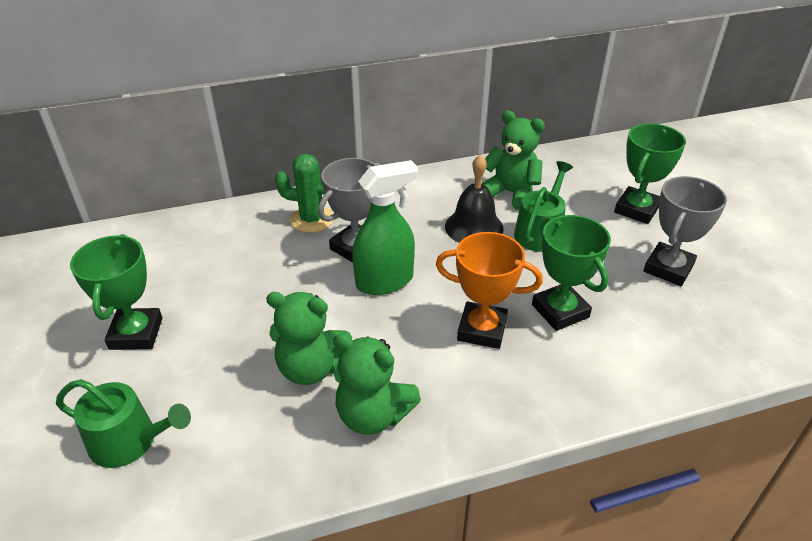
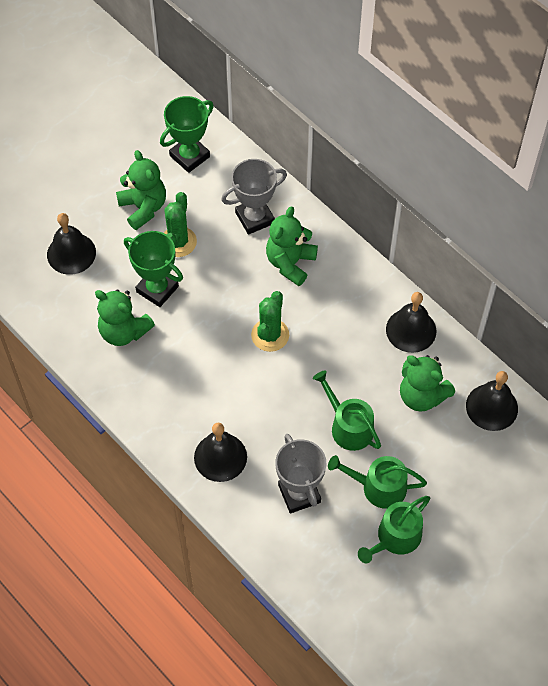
black bell: [445,154,504,243] = 1 -> [47,213,96,275] [194,423,247,482] [386,292,436,353] [466,371,518,431] = 4
green cactus: [275,154,333,233] = 1 -> [164,192,197,257] [251,291,289,352] = 2
green spray bottle: [352,160,418,295] = 1 -> none = 0
green teddy bear: [266,292,352,385] [333,334,421,435] [482,111,545,211] = 3 -> [95,289,155,346] [116,150,166,230] [266,206,318,286] [400,355,455,412] = 4
green trophy: [70,234,162,350] [532,215,611,331] [614,123,686,224] = 3 -> [124,231,183,307] [160,96,214,173] = 2
green watering can: [56,379,191,468] [514,161,573,252] = 2 -> [313,370,381,451] [328,455,427,509] [358,496,430,563] = 3
orange trophy: [436,232,543,349] = 1 -> none = 0

